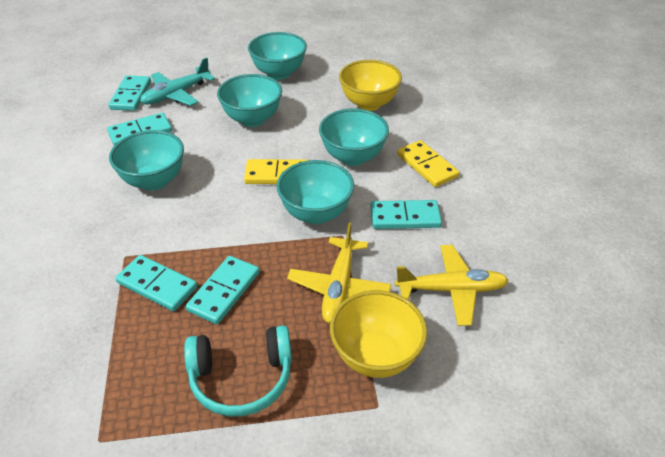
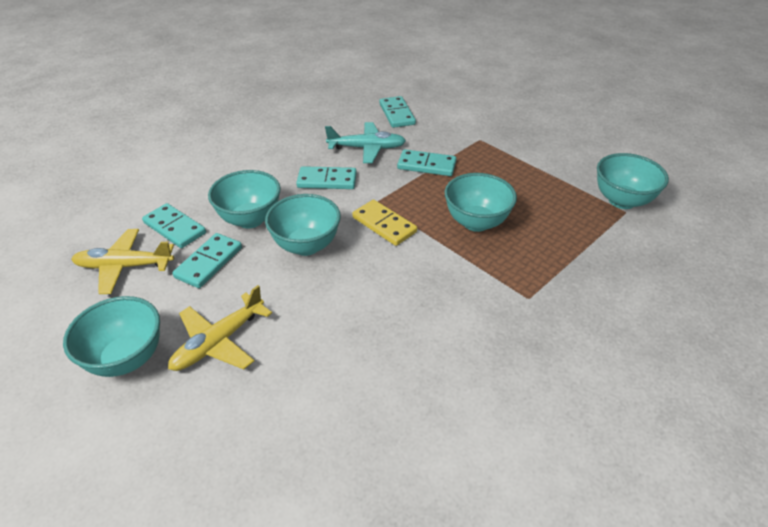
turquoise headphones: [184,325,292,417] = 1 -> none = 0
yellow bowl: [330,290,427,378] [339,60,402,111] = 2 -> none = 0
yellow domino: [244,159,308,184] [397,140,459,187] = 2 -> [352,200,417,246] = 1

